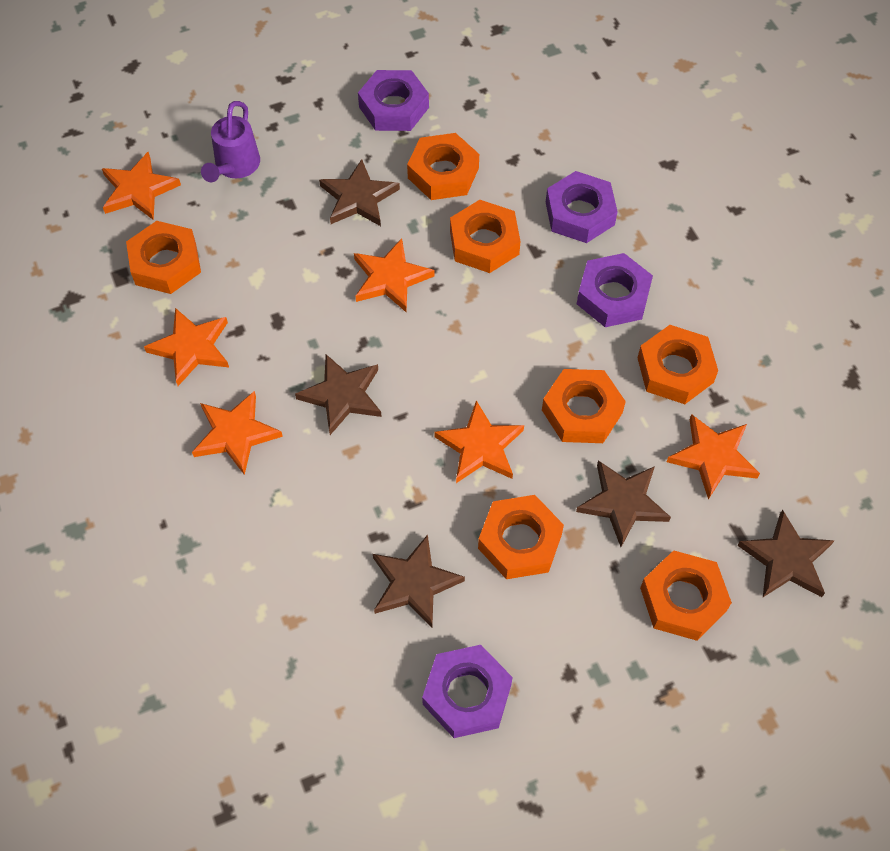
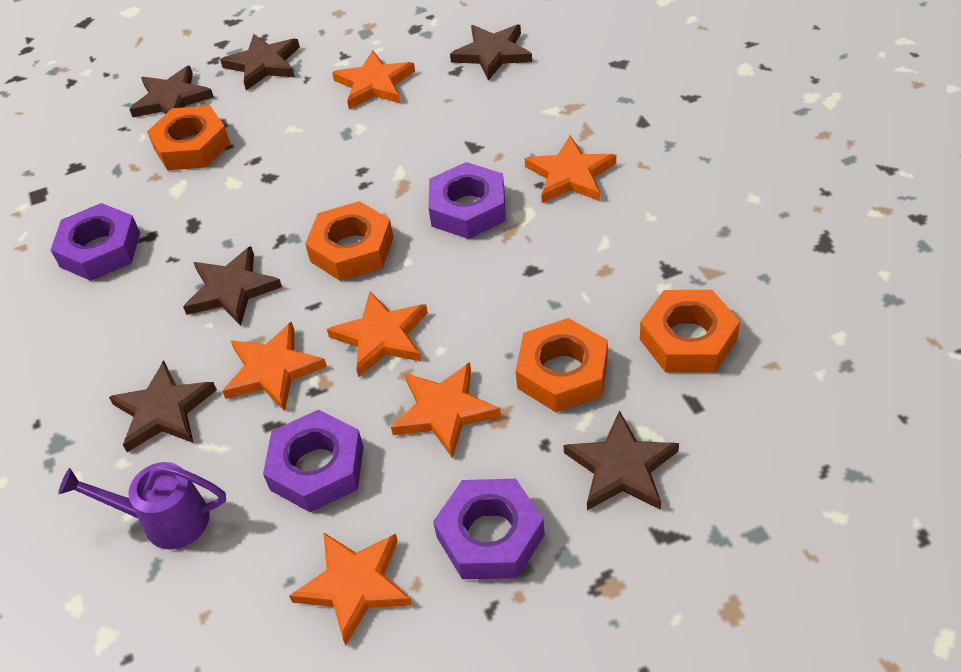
brown star: [295,354,382,435] [319,159,400,226] [373,534,465,628] [576,461,671,547] [738,510,835,597] = 5 -> [109,360,217,452] [129,66,214,117] [183,246,282,326] [220,34,300,90] [450,24,532,81] [564,411,679,510] = 6
orange nut: [126,221,201,294] [407,133,479,200] [450,200,520,273] [478,495,564,579] [542,369,626,443] [638,325,718,404] [640,550,732,641] = 7 -> [147,105,230,170] [305,201,394,281] [516,318,608,412] [640,290,740,373] = 4

